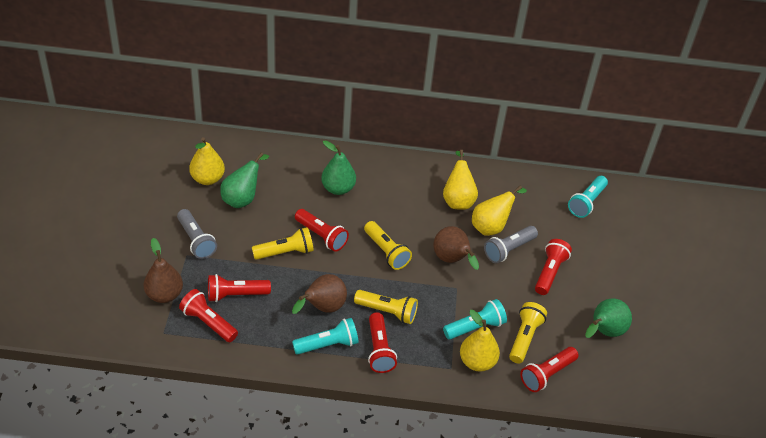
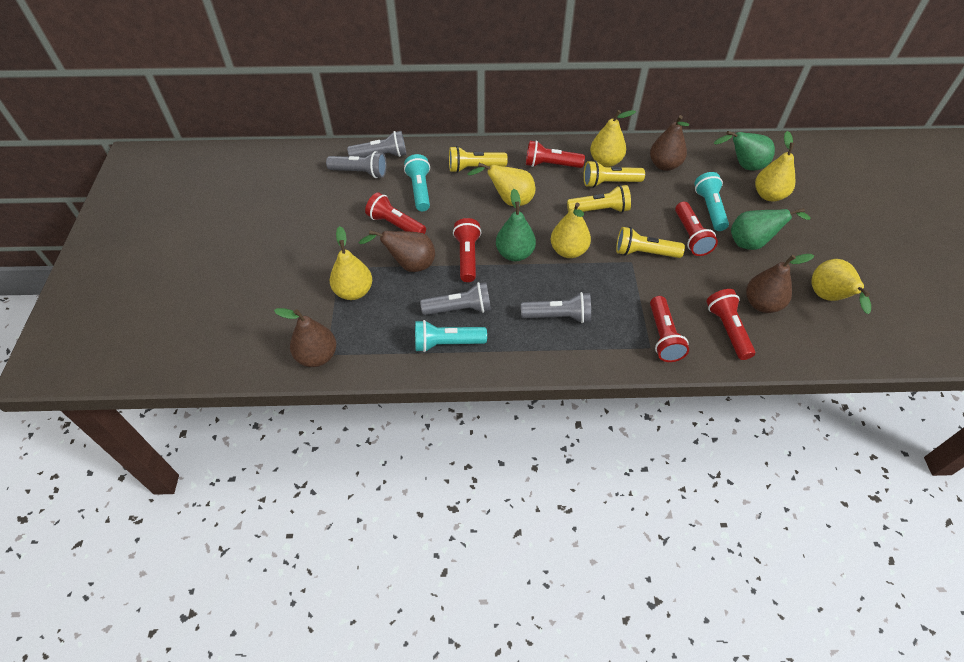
brown pear: [144,238,183,303] [292,274,347,314] [433,226,479,270] = 3 -> [274,308,336,367] [359,230,435,272] [650,115,689,171] [746,254,814,313] = 4
grey flashlight: [177,209,217,259] [484,226,538,263] = 2 -> [326,151,387,178] [347,131,406,157] [420,282,491,315] [521,292,591,323] = 4
yellow pear: [189,137,225,185] [443,150,478,210] [460,310,500,372] [472,186,527,236] = 4 -> [330,226,372,300] [467,163,535,206] [551,203,591,258] [590,110,636,167] [755,131,795,201] [812,259,871,314] = 6

